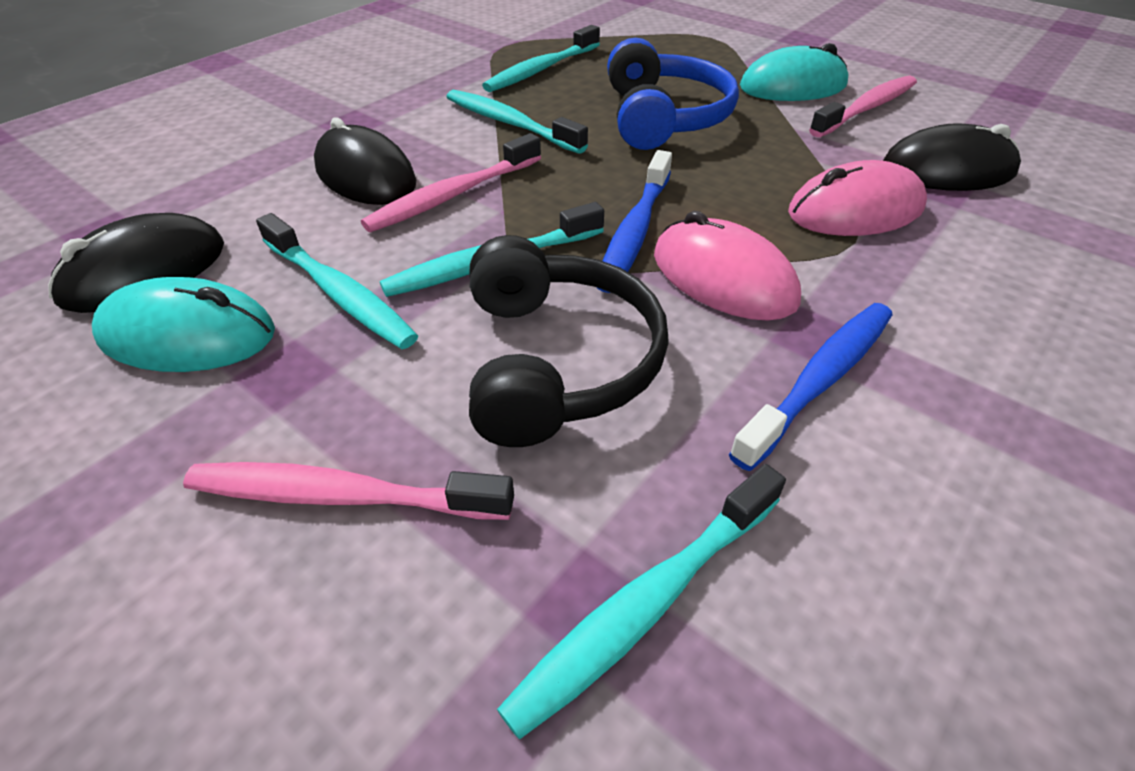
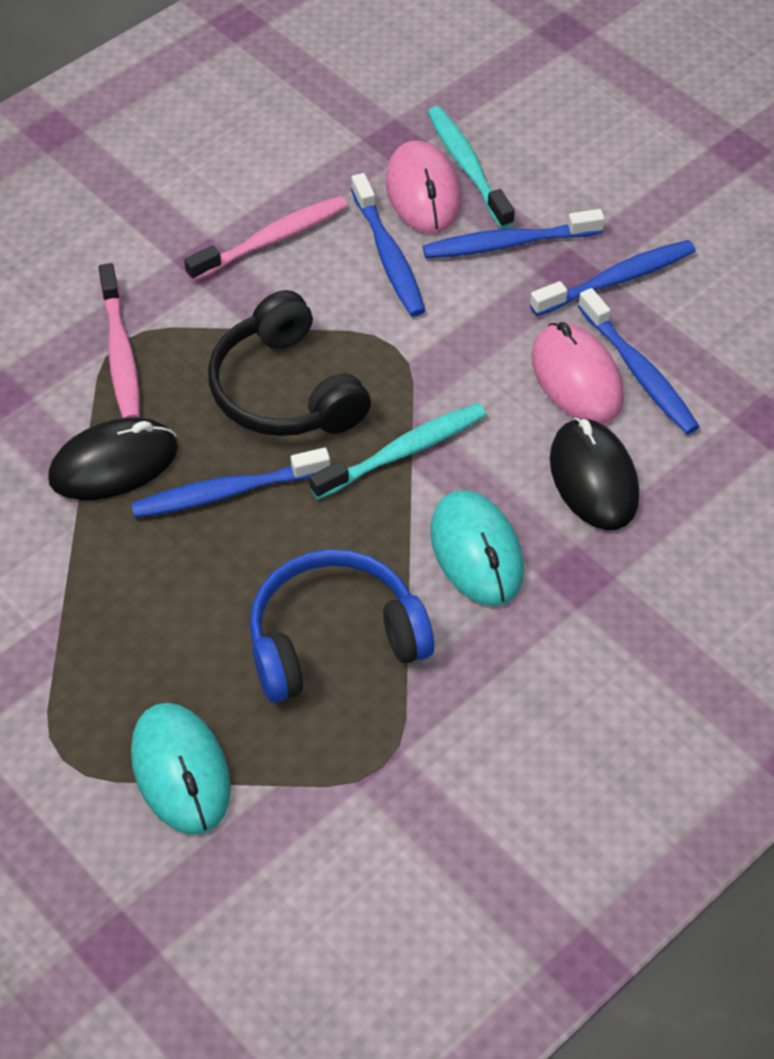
black mouse: [48,213,224,313] [314,117,416,205] [883,124,1021,191] = 3 -> [48,418,178,500] [550,418,639,530] = 2
blue toothbrush: [597,150,672,293] [729,303,893,471] = 2 -> [131,448,330,518] [351,173,425,316] [423,209,605,258] [530,240,696,316] [578,288,700,434] = 5
pink toothbrush: [183,462,514,520] [361,133,541,232] [809,76,917,137] = 3 -> [98,263,140,418] [184,196,348,282] = 2
turquoise toothbrush: [256,213,418,349] [380,202,604,297] [446,90,588,154] [482,25,600,92] [497,464,786,739] = 5 -> [309,403,486,499] [427,106,515,229] = 2

